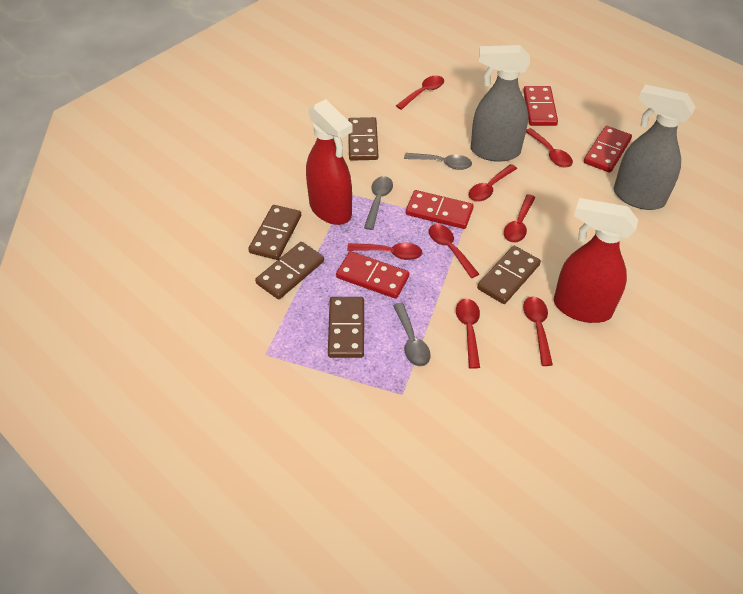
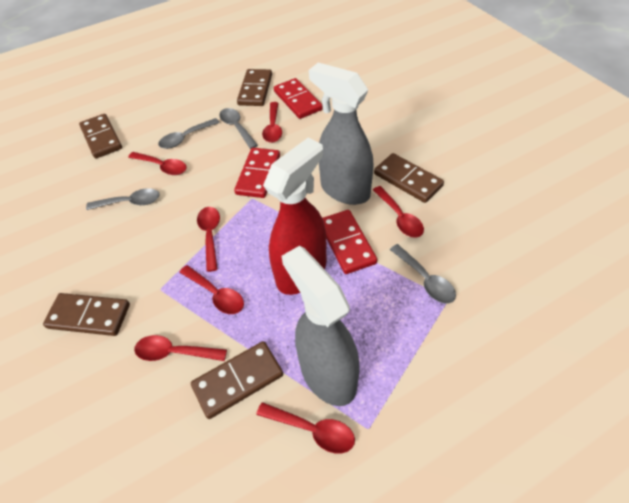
grey spoon: [364,176,393,230] [393,303,430,366] [404,153,472,170] = 3 -> [86,188,160,210] [158,118,220,149] [219,108,258,149] [390,244,456,303] = 4
red domino: [336,251,409,299] [406,190,473,229] [523,86,558,126] [584,126,632,173] = 4 -> [234,148,280,198] [274,78,323,119] [322,210,377,274] = 3
red spoon: [347,243,422,260] [396,75,444,110] [429,224,479,278] [456,299,480,369] [469,164,517,202] [504,194,536,243] [523,296,553,366] [526,128,573,167] = 8 -> [128,152,186,175] [134,335,227,361] [179,265,244,314] [197,207,220,272] [256,402,355,454] [262,102,282,143] [373,186,424,238] = 7
red spray bottle: [306,99,353,225] [554,198,638,323] = 2 -> [263,138,326,295] = 1

